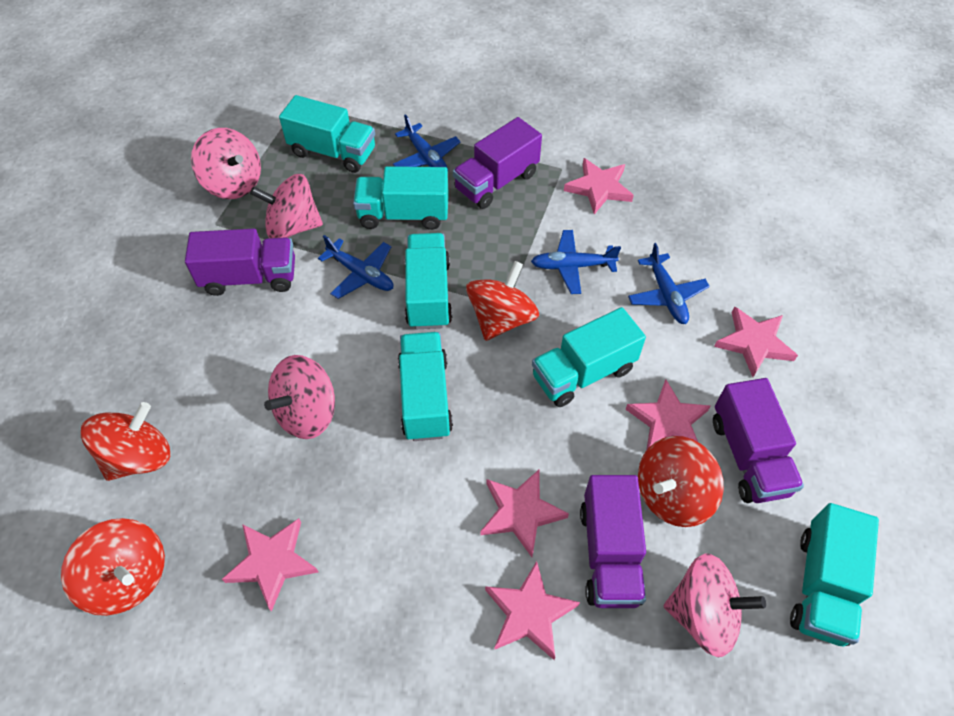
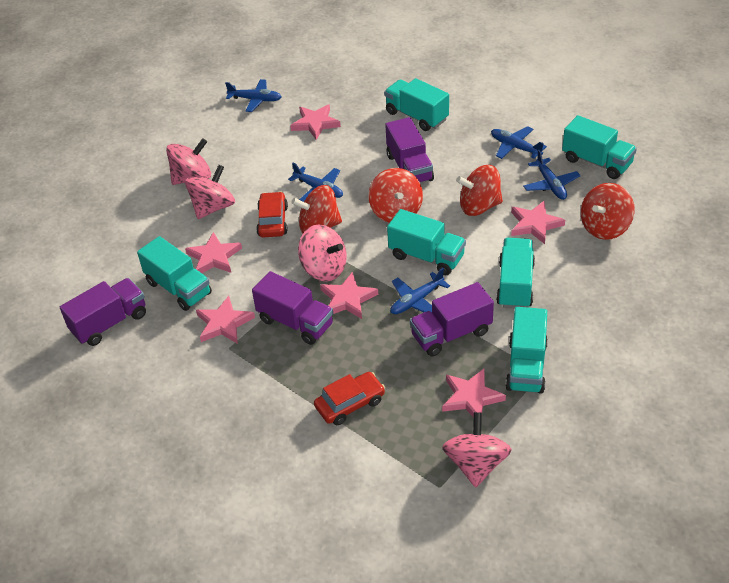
blue plane: [318,235,393,299] [393,114,461,169] [531,230,621,294] [628,243,710,324] = 4 -> [225,79,281,112] [288,163,343,202] [390,268,450,314] [491,126,547,159] [523,150,580,200] = 5
red car: none = 0 -> [256,192,288,237] [314,372,385,425] = 2

